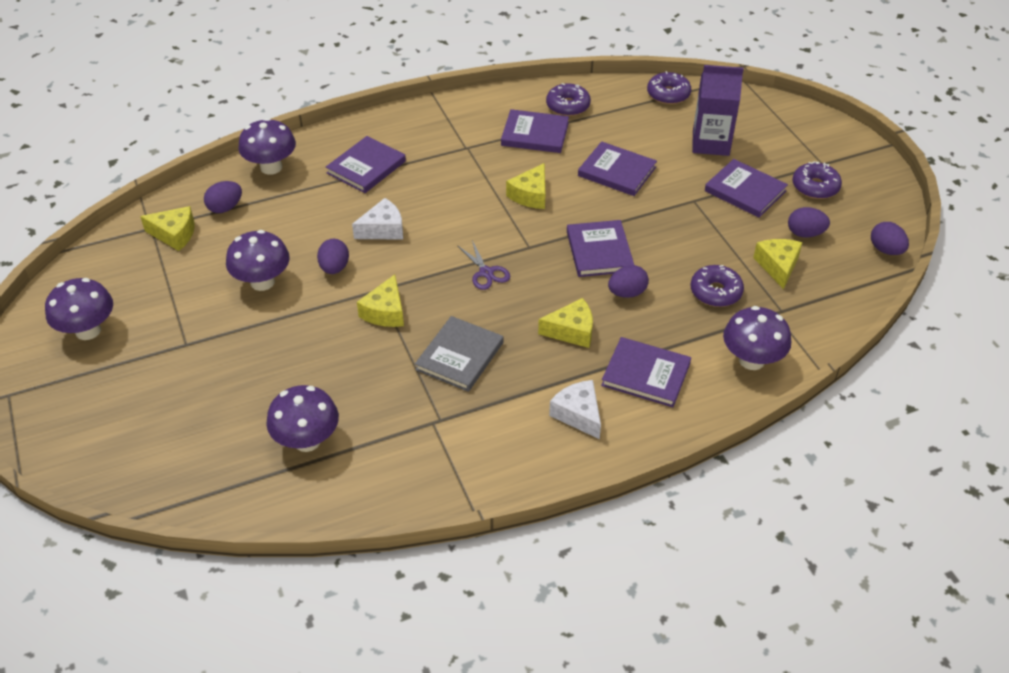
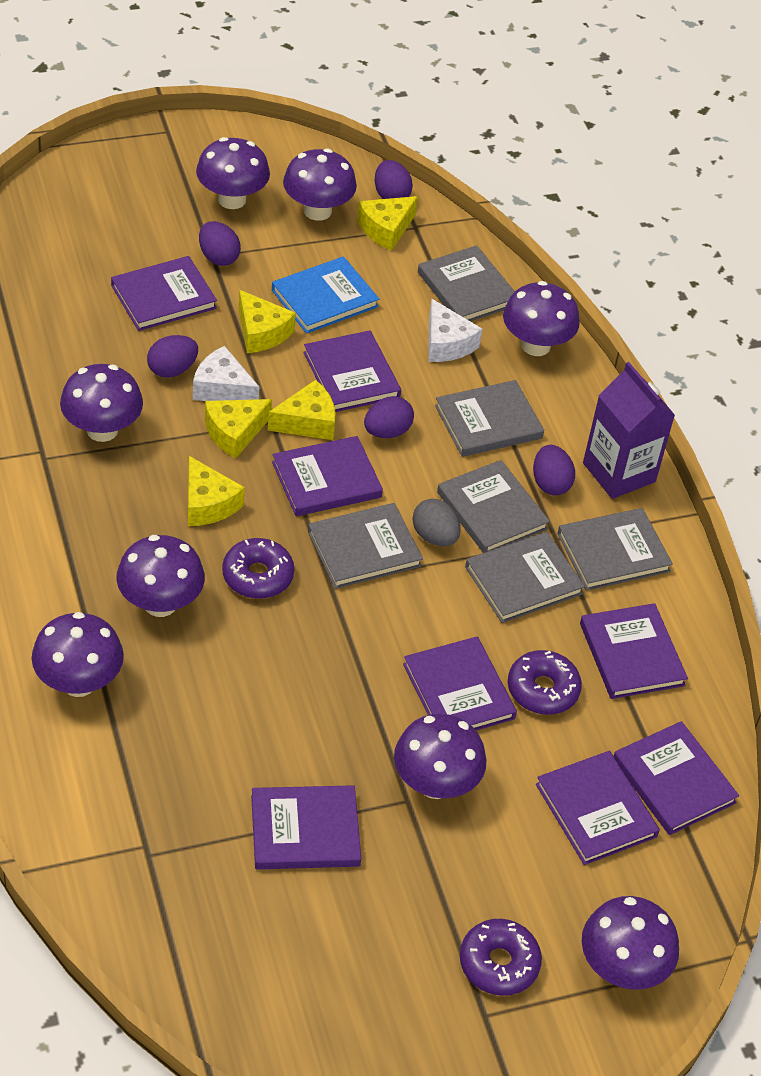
blue book: none = 0 -> [272,256,379,334] = 1
grey book: [415,316,503,392] = 1 -> [308,503,423,589] [418,245,515,321] [435,380,544,457] [437,460,550,553] [465,532,585,623] [557,508,673,591] = 6
grey egg: none = 0 -> [412,499,461,546] = 1
purple book: [326,136,406,193] [501,109,569,153] [567,220,634,277] [578,141,657,196] [601,337,691,407] [705,159,788,218] = 6 -> [111,256,217,331] [251,785,361,869] [272,436,383,516] [303,330,401,412] [403,637,517,730] [536,751,660,865] [580,603,688,699] [614,721,739,835] = 8
purple donut: [546,83,591,116] [647,71,691,104] [691,265,744,307] [792,161,842,199] = 4 -> [222,538,294,599] [460,919,542,996] [508,650,582,715] = 3
purple mushroom: [45,278,113,340] [226,230,290,291] [238,118,296,175] [266,385,339,452] [723,306,791,370] = 5 -> [31,612,124,697] [60,364,143,442] [116,535,205,617] [196,137,270,209] [283,149,357,221] [394,714,486,799] [503,281,580,356] [582,896,679,990] = 8
purple scissors: [457,241,510,290] = 1 -> none = 0

